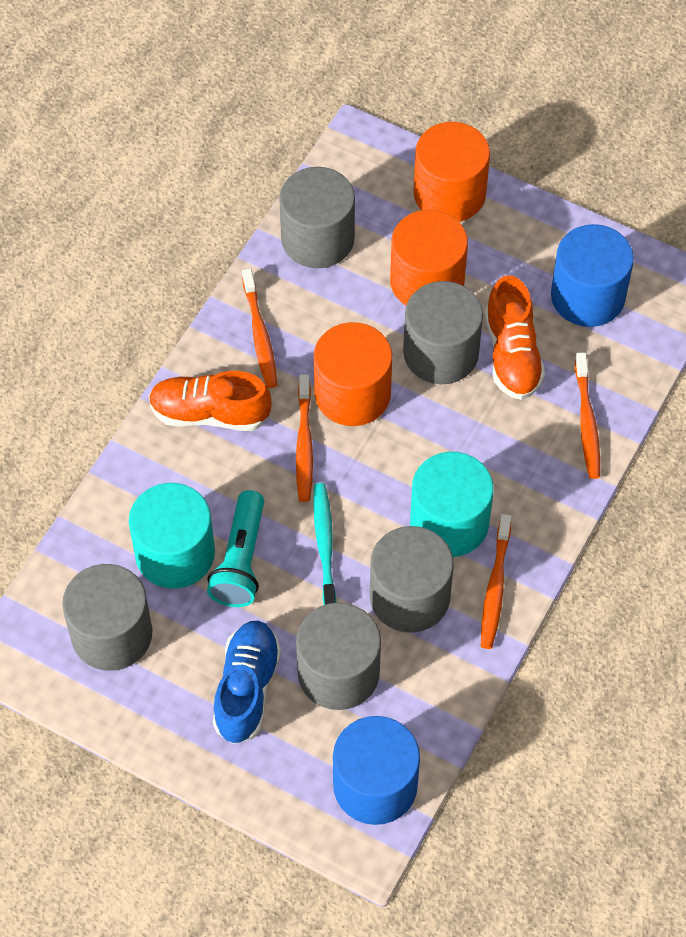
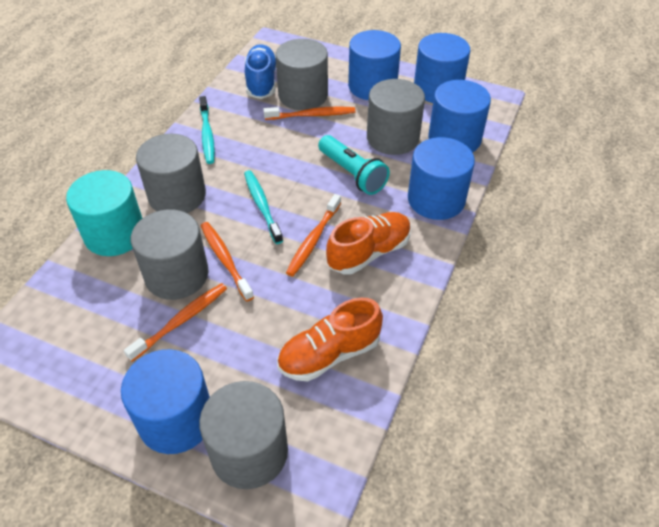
blue cylinder: [333,716,420,825] [551,224,634,327] = 2 -> [121,349,210,454] [348,30,401,100] [408,137,475,220] [414,33,470,103] [428,80,491,153] = 5
orange cylinder: [314,322,392,426] [390,210,468,305] [414,122,490,222] = 3 -> none = 0
turquoise cylinder: [129,483,215,589] [410,452,494,557] = 2 -> [66,170,142,256] = 1
turquoise toothbrush: [313,483,336,605] = 1 -> [199,96,215,164] [244,170,283,244] = 2

